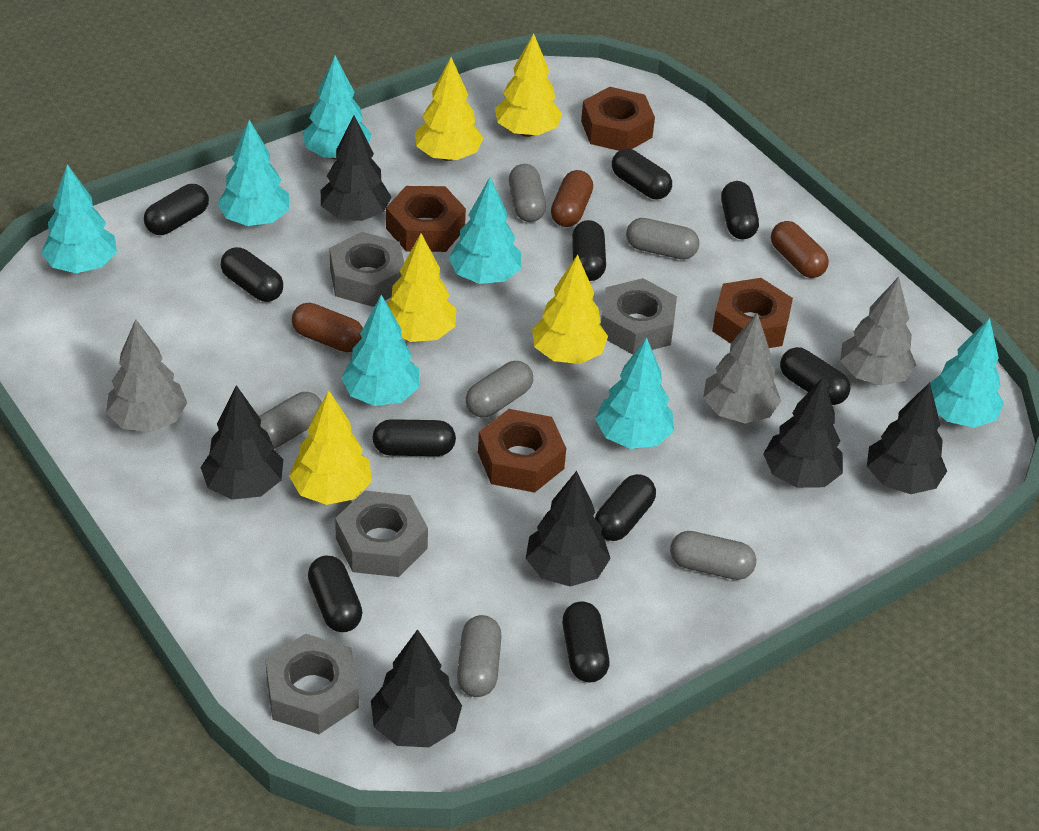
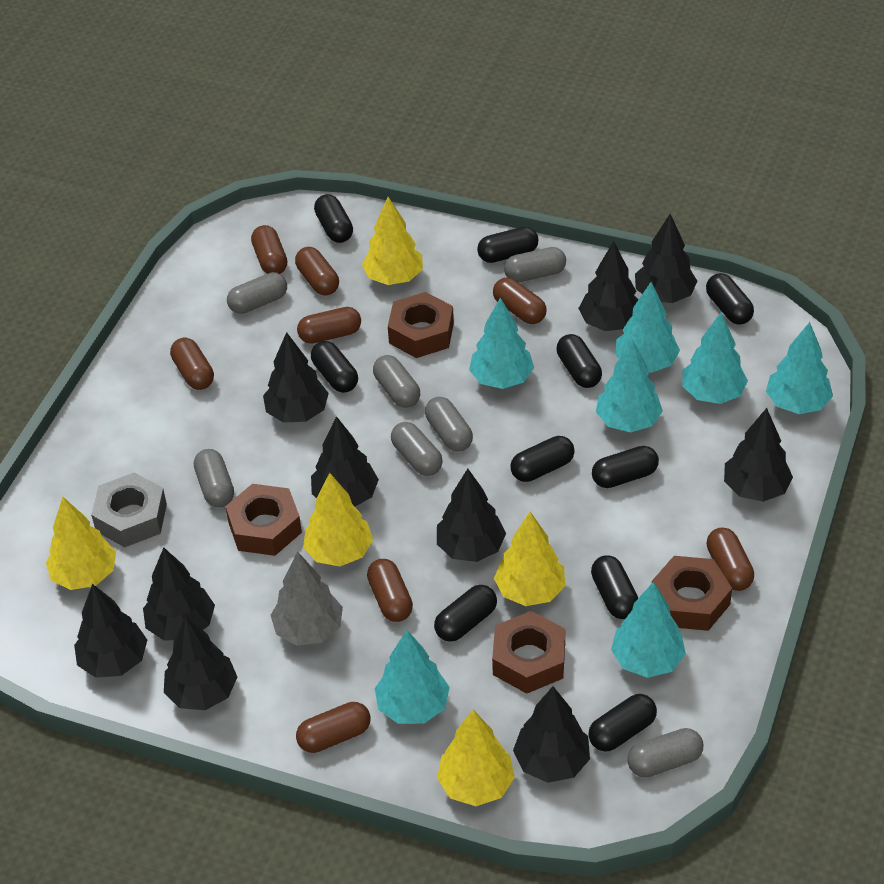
black tree: [201,385,284,500] [321,116,391,221] [371,629,462,747] [526,471,611,587] [763,377,843,488] [867,382,947,494] = 6 -> [74,584,147,678] [143,547,215,641] [164,616,237,710] [263,332,329,423] [311,416,379,506] [437,469,506,562] [513,686,590,783] [578,241,639,331] [635,214,697,303] [724,408,793,502] = 10
brown capsule: [292,303,363,352] [551,170,593,227] [771,221,829,278] = 3 -> [170,338,214,390] [251,225,287,274] [295,247,339,295] [296,702,371,753] [297,307,361,344] [367,559,413,622] [493,278,546,324] [707,528,754,591] = 8
grey capsule: [259,392,322,449] [457,615,502,697] [466,361,533,418] [509,164,546,222] [626,218,699,259] [670,531,756,580] = 6 -> [194,449,234,507] [227,272,287,314] [373,355,420,408] [391,422,443,476] [425,397,473,452] [504,247,566,282] [628,728,703,778] = 7
grey nut: [265,633,359,734] [330,232,404,307] [335,491,428,577] [601,278,677,355] = 4 -> [91,473,167,547] = 1
grey tree: [106,319,187,432] [703,313,781,423] [840,277,916,386] = 3 -> [271,551,343,646] = 1

